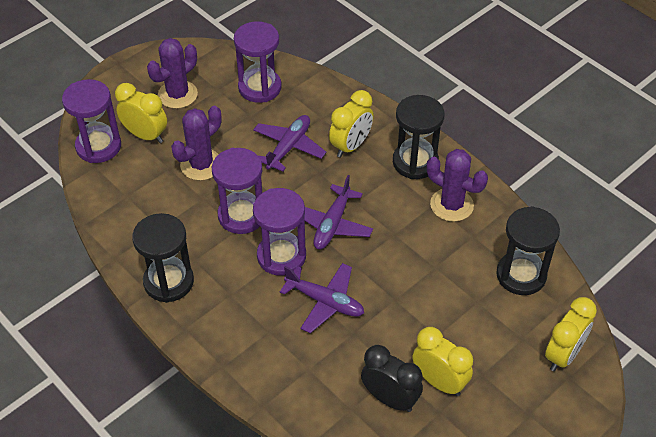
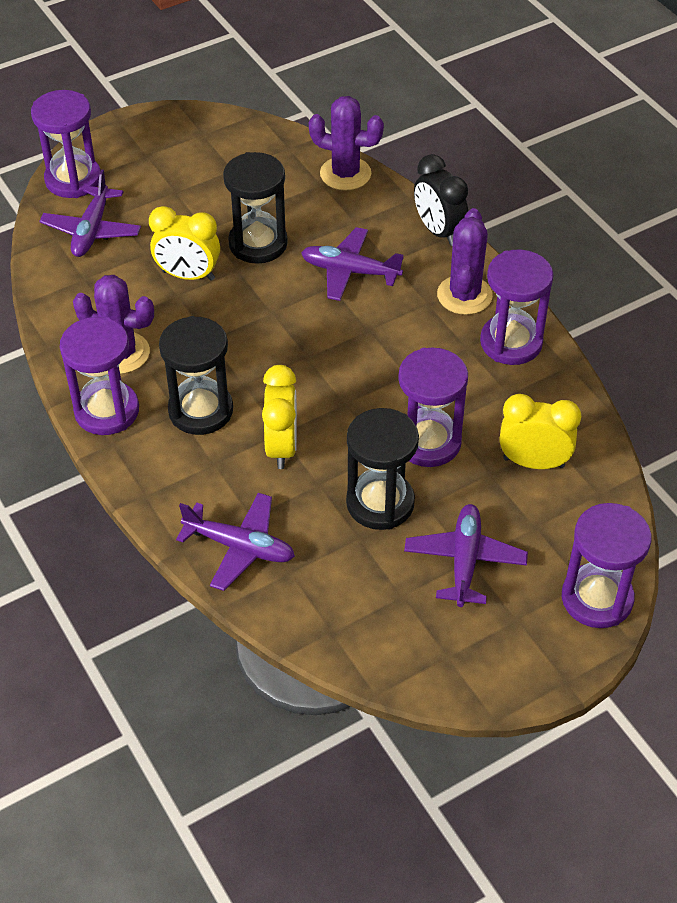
purple hourglass: [62,79,121,163] [212,148,262,234] [234,21,282,103] [253,188,306,276] = 4 -> [31,90,101,198] [60,317,139,435] [398,347,468,467] [480,249,554,365] [562,503,651,628] = 5
purple plane: [253,115,326,172] [280,263,364,333] [305,175,373,250] = 3 -> [39,169,141,257] [176,493,295,591] [301,227,404,301] [404,504,528,607] = 4
yellow clock: [115,83,167,143] [329,90,374,158] [412,327,473,396] [545,297,597,371] = 4 -> [149,206,220,281] [262,365,297,469] [500,394,581,469] = 3

